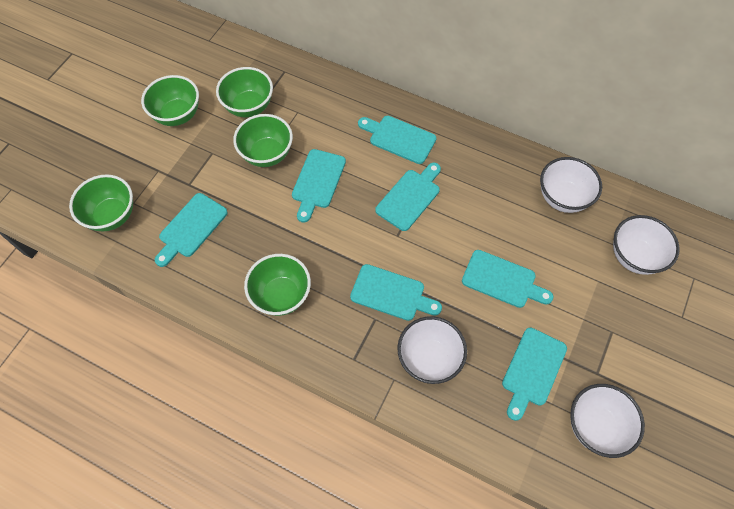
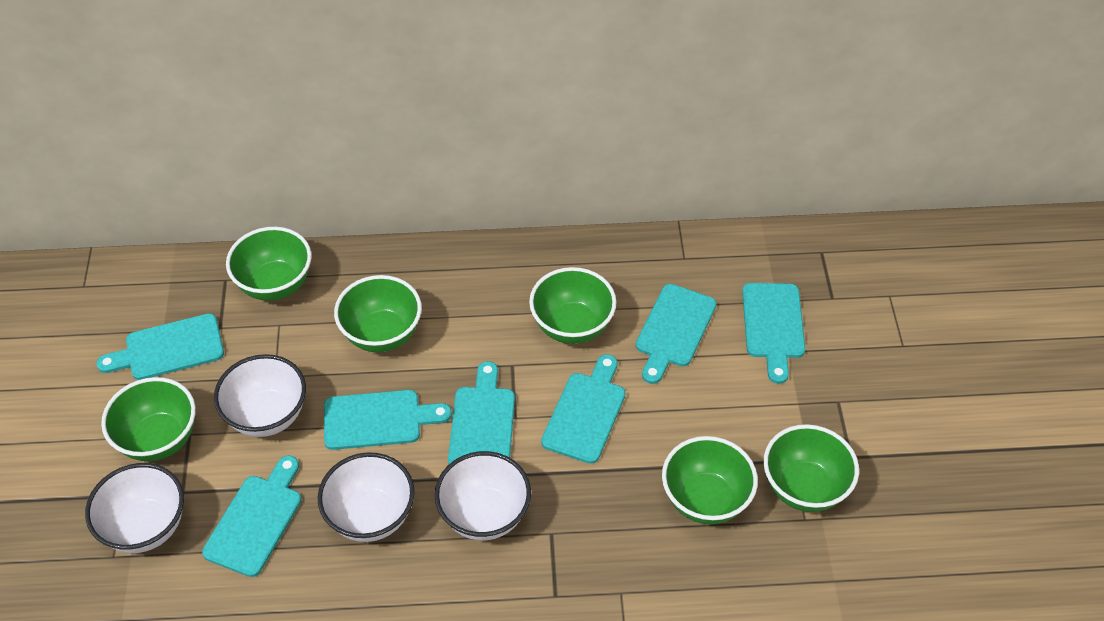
green bowl: [69,174,133,231] [141,75,199,126] [216,67,273,117] [233,114,293,167] [244,254,311,316] = 5 -> [101,377,196,461] [226,227,312,301] [334,275,422,352] [529,267,616,344] [662,436,758,524] [763,424,859,512] = 6

